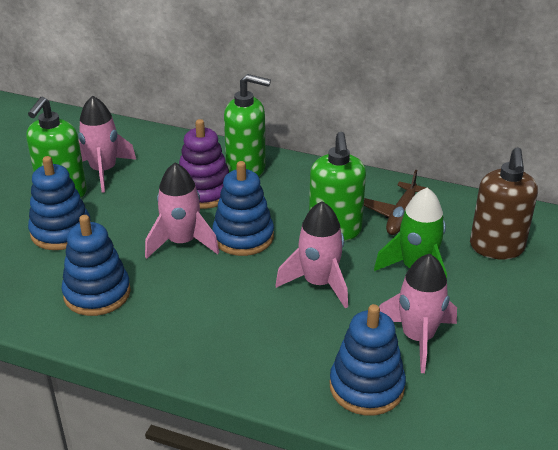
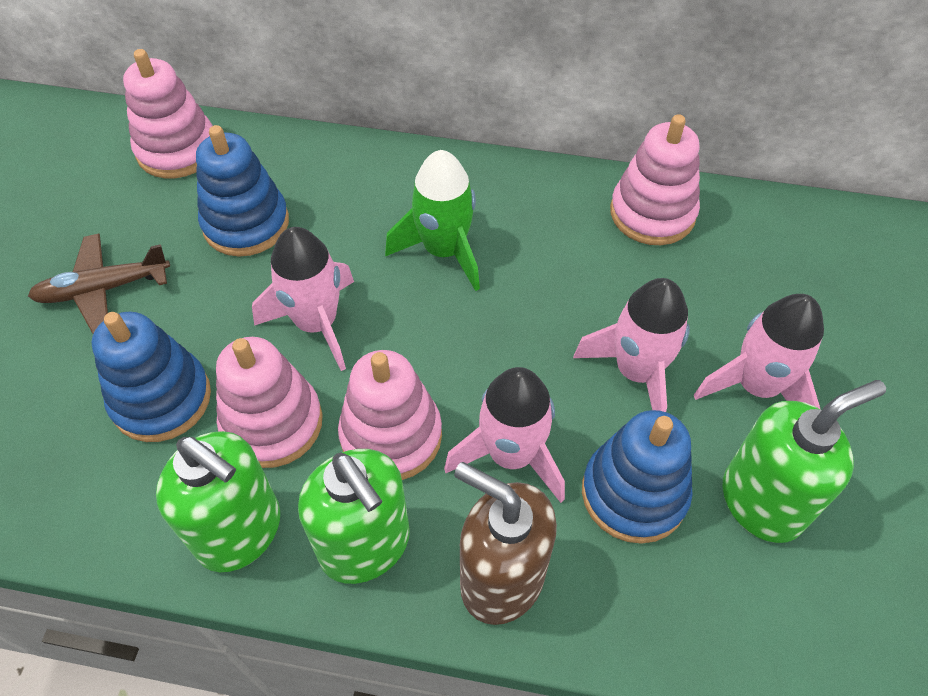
blue stacking toy: [28,156,91,250] [61,215,131,316] [212,161,274,256] [330,304,406,415] = 4 -> [91,312,211,442] [196,125,289,257] [582,410,693,544] = 3
pink stacking toy: none = 0 -> [123,49,213,178] [216,337,323,468] [338,350,442,480] [610,114,700,245] = 4
purple stacking toy: [179,119,229,209] = 1 -> none = 0

